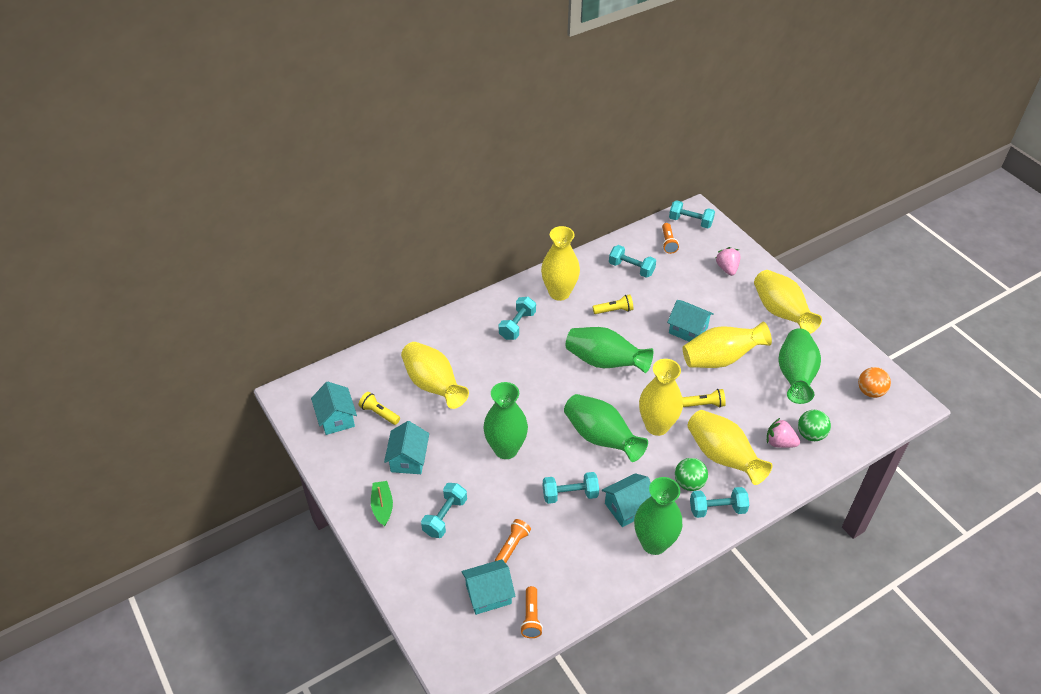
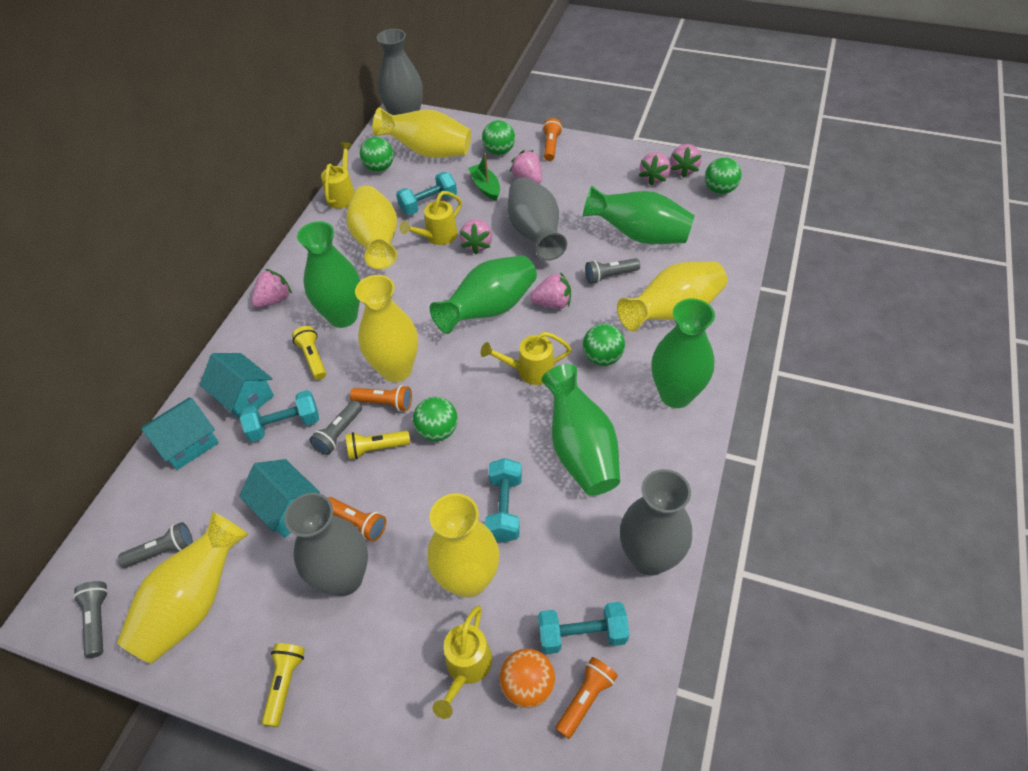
green ball: [675,458,708,491] [798,410,831,441] = 2 -> [360,137,394,172] [413,397,458,441] [482,120,515,155] [583,324,625,366] [705,157,742,194] = 5
grey flashlight: none = 0 -> [73,581,108,658] [118,522,193,568] [310,400,362,455] [585,258,640,284] = 4
grey vase: none = 0 -> [284,493,368,596] [377,29,423,115] [508,177,567,261] [620,469,692,576] = 4
orange flashlight: [495,519,531,563] [520,586,543,638] [662,223,679,254] = 3 -> [328,497,386,542] [350,385,412,411] [543,118,562,161] [556,657,618,739] = 4
pink strawberry: [716,247,741,276] [767,418,800,448] = 2 -> [251,269,292,308] [460,219,492,254] [510,150,542,184] [530,272,571,309] [639,152,671,185] [670,144,701,178] = 6
turquoise dumbbell: [421,483,467,538] [499,297,536,340] [543,472,599,504] [609,245,656,278] [669,200,715,229] [690,487,749,518] = 6 -> [240,390,319,442] [396,172,457,215] [485,458,522,543] [538,602,629,654] = 4
turquoise house: [311,382,357,435] [384,421,429,474] [461,559,515,615] [602,473,651,527] [667,300,714,342] = 5 -> [141,397,219,470] [199,353,274,419] [239,459,320,538] = 3
yellow watering can: none = 0 -> [321,142,355,209] [399,191,462,245] [433,606,492,719] [480,332,571,385] = 4

